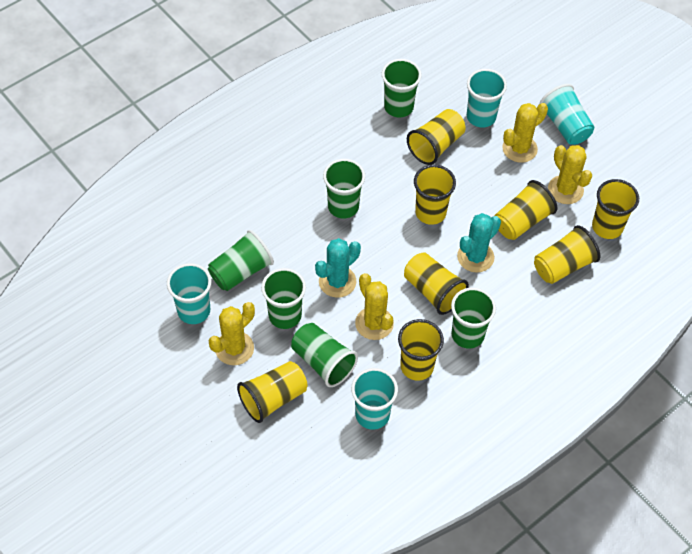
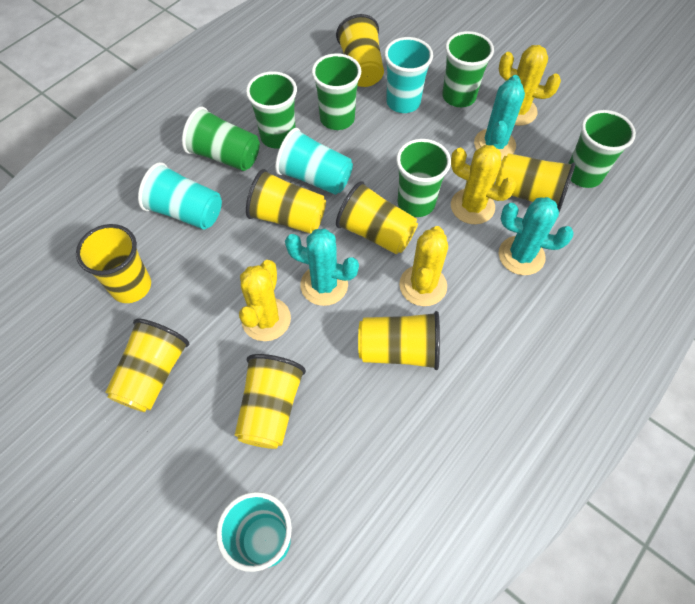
turquoise cactus: [315,238,361,298] [457,213,501,273] = 2 -> [285,229,359,306] [474,75,525,160] [499,197,574,275] = 3

